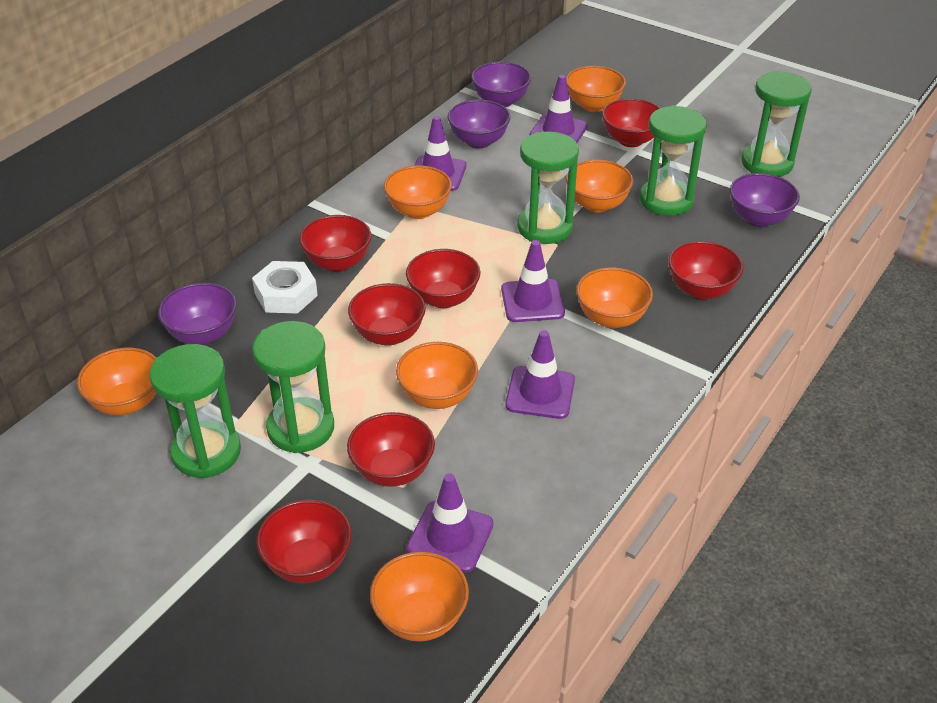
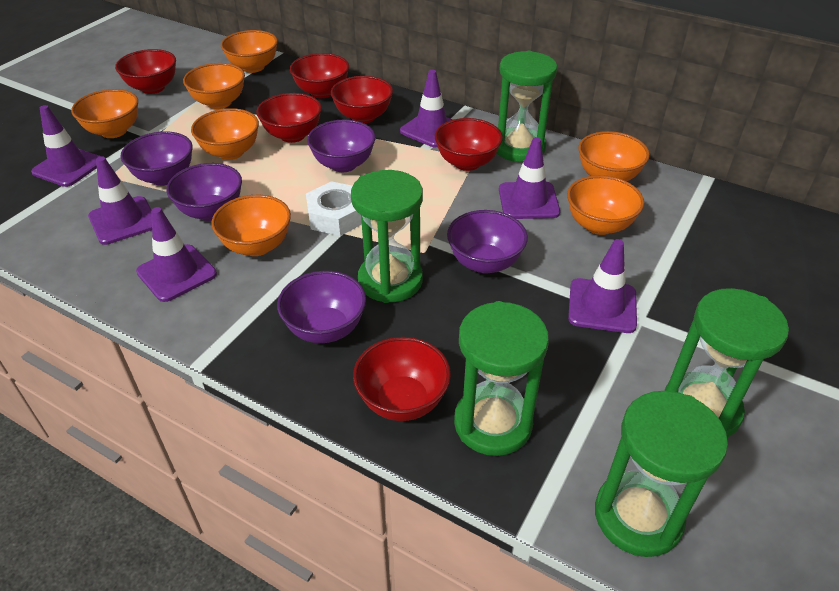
purple bowl: [158,283,237,345] [448,99,510,148] [471,62,531,108] [730,173,800,227] = 4 -> [121,131,193,186] [167,163,242,221] [277,271,366,343] [307,119,376,172] [447,210,528,274] = 5
purple traffic cone: [407,473,493,573] [414,116,466,191] [501,240,565,322] [505,330,575,419] [529,75,588,143] = 5 -> [31,105,102,187] [88,157,152,245] [136,207,217,302] [400,70,453,147] [499,137,560,219] [568,239,637,333] = 6
red bowl: [256,500,352,583] [299,215,372,272] [347,412,435,487] [348,283,426,346] [406,249,481,308] [602,98,660,147] [669,241,743,300] = 7 -> [115,49,176,94] [256,93,322,143] [290,53,349,98] [331,76,393,124] [353,337,451,421] [435,118,503,171] = 6

